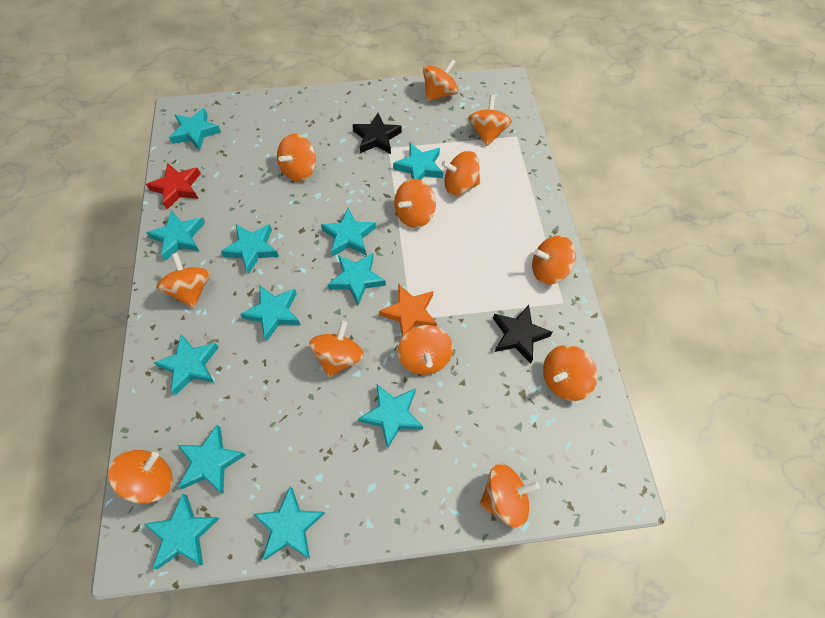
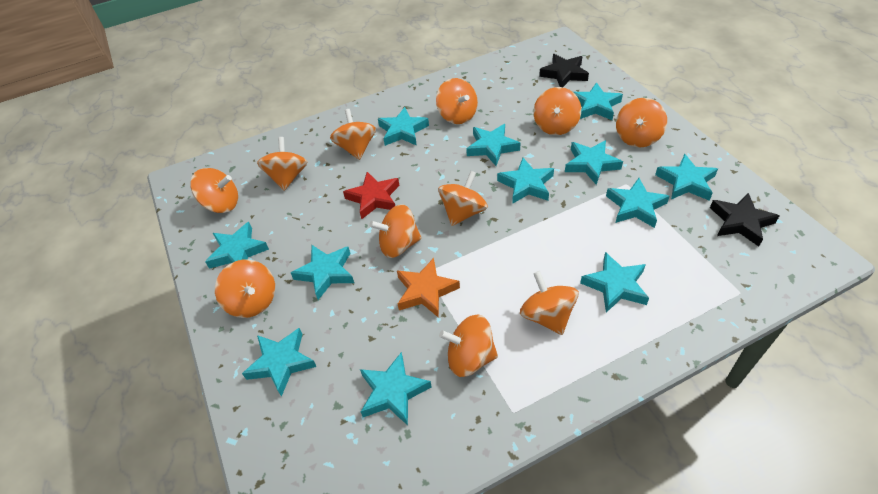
orange spinning top: [108,450,173,504] [156,253,210,308] [277,134,316,181] [309,321,364,377] [394,179,436,228] [398,325,453,375] [423,59,458,102] [441,151,480,195] [468,95,512,146] [480,464,540,528] [532,235,576,285] [543,345,597,401] = 12 -> [190,168,238,213] [215,259,275,318] [257,137,307,191] [330,109,376,160] [369,204,422,258] [436,78,478,124] [438,171,488,226] [439,314,498,377] [520,271,579,335] [533,87,581,135] [616,98,667,148] = 11

